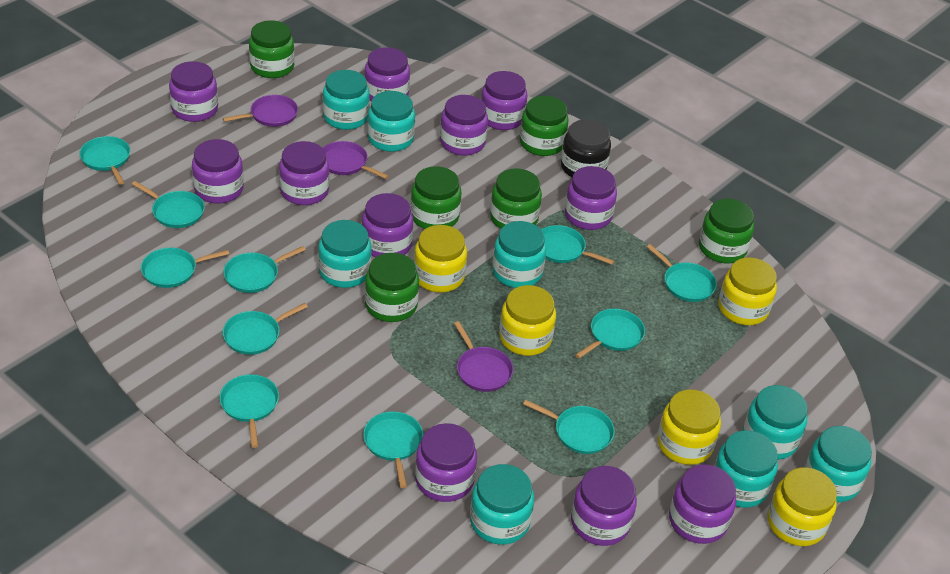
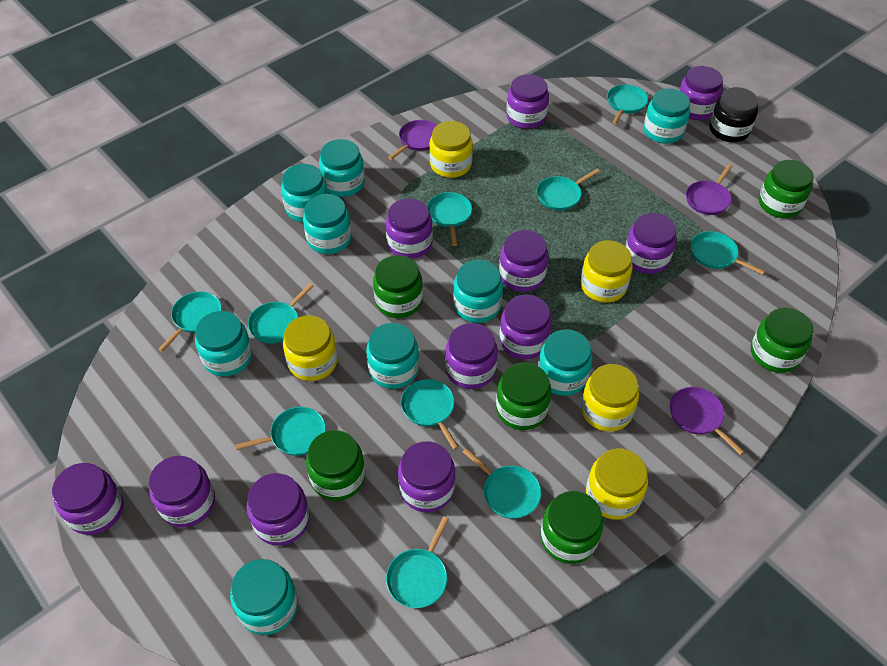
turquoise jar: [318,220,372,288] [323,70,370,130] [368,91,415,152] [470,464,534,545] [492,221,546,288] [714,430,778,508] [743,385,808,460] [805,426,872,502] = 8 -> [195,311,252,377] [230,559,298,635] [281,164,328,222] [303,194,352,254] [319,139,365,197] [366,323,419,389] [453,260,503,323] [538,329,593,396] [643,88,690,144] = 9
turquoise pan: [79,136,130,185] [132,181,205,228] [141,248,229,288] [219,374,279,448] [223,246,306,293] [223,303,308,355] [363,411,423,488] [523,400,615,454] [541,225,614,265] [575,309,645,358] [647,244,717,302] = 11 -> [158,291,222,352] [235,407,326,456] [248,283,313,344] [386,516,449,608] [401,379,459,450] [427,192,472,246] [463,448,541,519] [537,169,600,211] [607,84,648,125] [691,231,765,275] = 10

